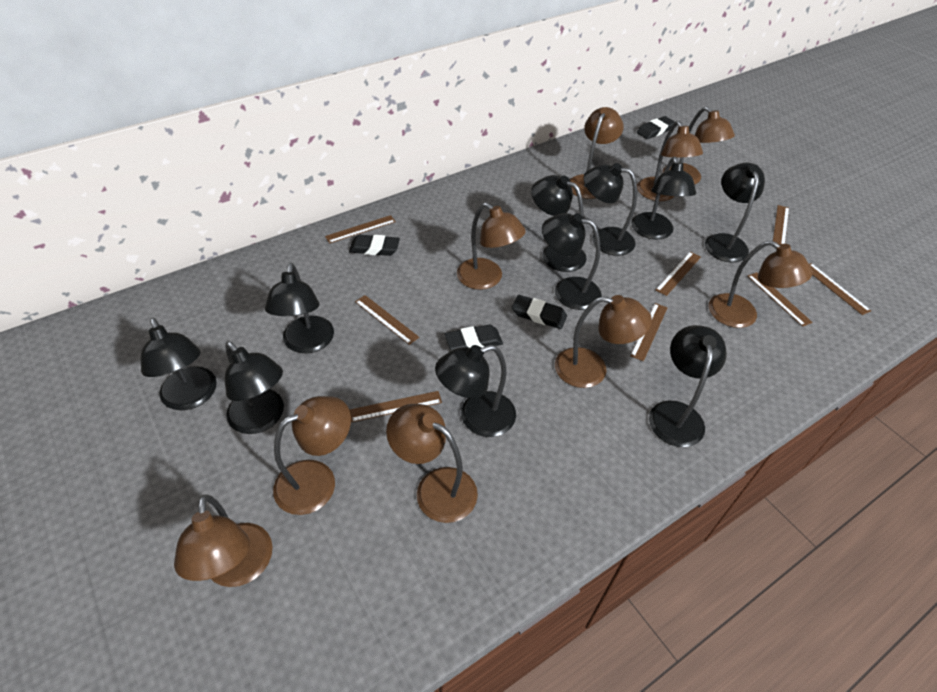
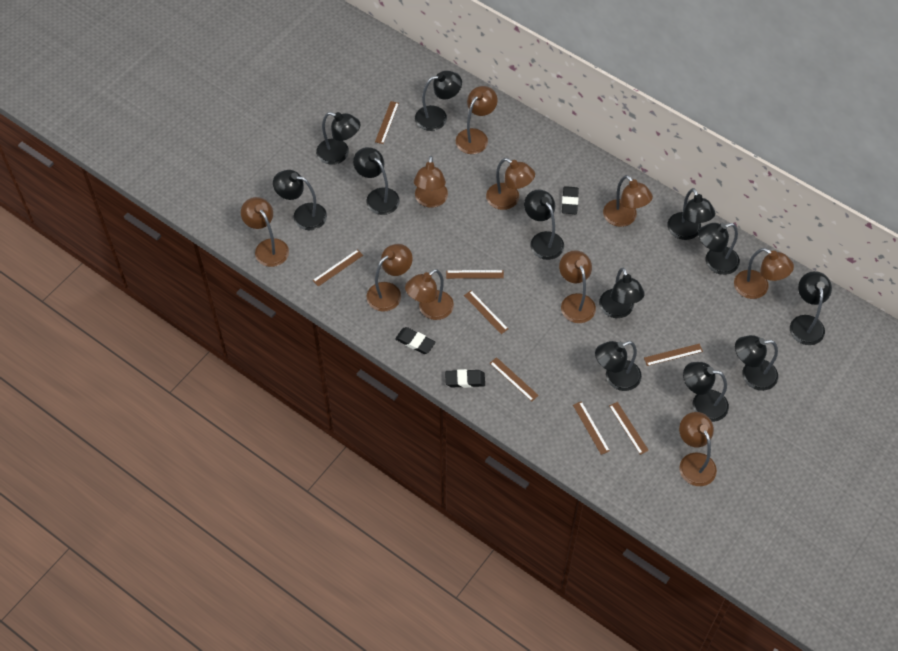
black eraser: [349,235,400,256] [445,324,503,350] [512,295,567,329] [637,116,675,139] = 4 -> [395,327,436,354] [445,369,485,388] [562,186,579,214] = 3
black lamp: [141,318,217,410] [224,341,284,434] [265,263,334,353] [435,345,516,437] [531,175,587,272] [542,213,602,310] [584,163,637,256] [631,157,696,240] [649,325,727,447] [705,163,765,262] = 10 -> [273,170,327,230] [316,112,361,165] [353,147,400,215] [415,71,462,131] [524,190,564,260] [595,341,642,391] [599,268,645,318] [667,188,715,240] [683,362,729,422] [698,223,740,275] [735,335,778,391] [790,271,832,345] = 12
brown lamp: [174,495,273,587] [273,396,351,515] [386,404,478,523] [457,202,526,290] [555,295,652,388] [570,107,624,199] [637,121,703,201] [663,107,735,185] [709,241,812,328] = 9 -> [241,197,289,267] [367,244,412,312] [405,269,454,320] [414,156,448,208] [456,86,497,154] [486,158,535,210] [559,250,596,323] [603,175,653,227] [679,412,717,486] [734,248,794,299] = 10

